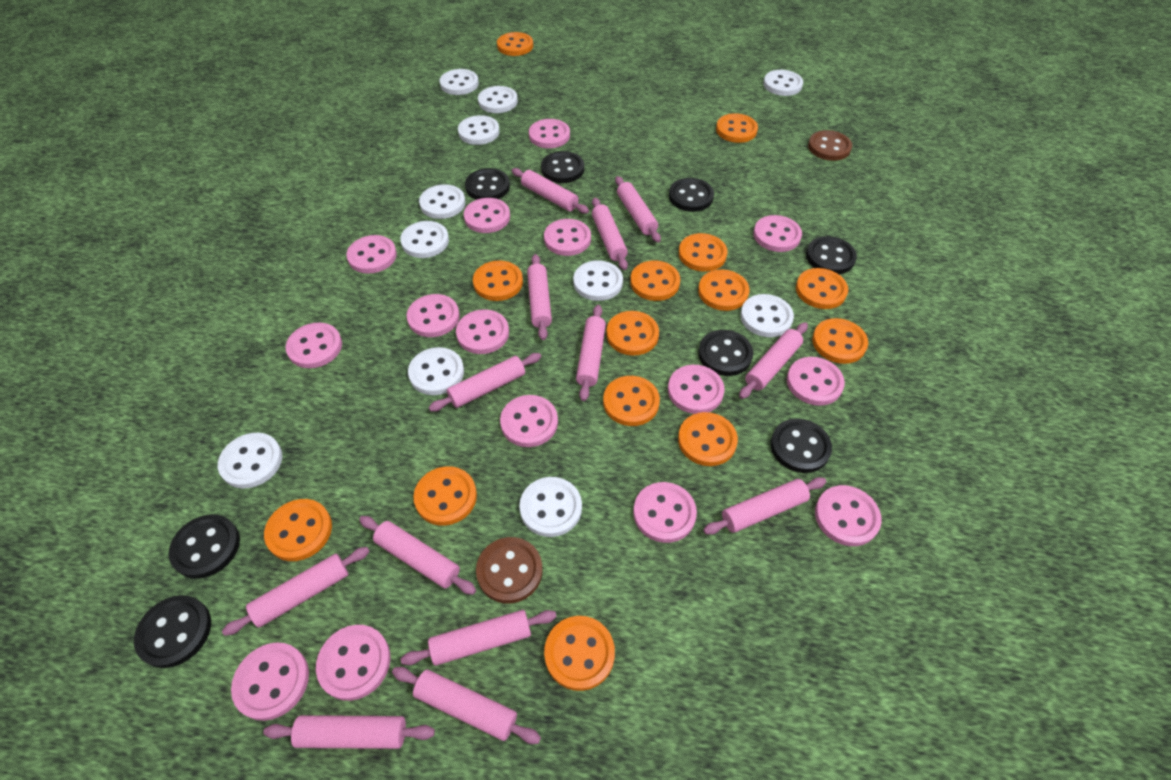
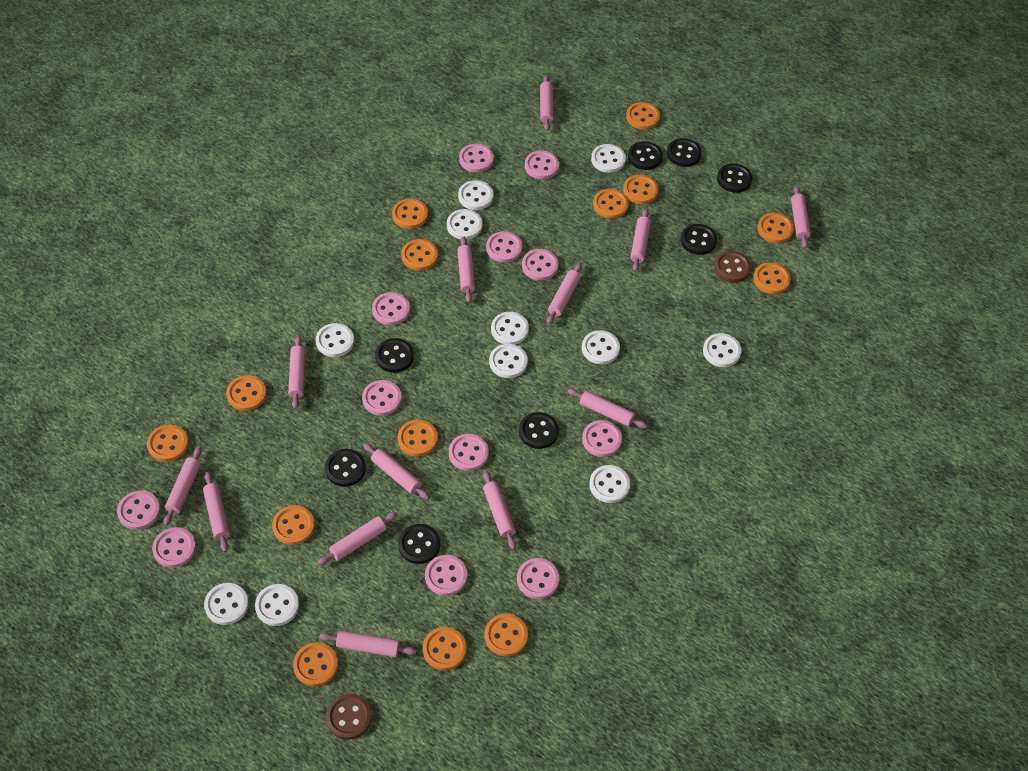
pink button: [231,642,309,721] [286,322,342,368] [316,625,390,701] [346,235,397,274] [407,294,460,337] [456,310,509,354] [464,198,510,233] [500,395,558,447] [529,119,570,148] [544,219,591,256] [633,482,697,543] [668,365,725,414] [753,215,802,252] [787,357,845,406] [815,485,882,546] = 15 -> [117,490,160,530] [152,527,196,568] [362,380,402,416] [372,292,410,325] [425,555,467,596] [449,434,489,471] [459,144,494,173] [486,231,523,263] [517,558,559,599] [522,249,559,281] [525,150,559,179] [582,420,622,457] = 12

